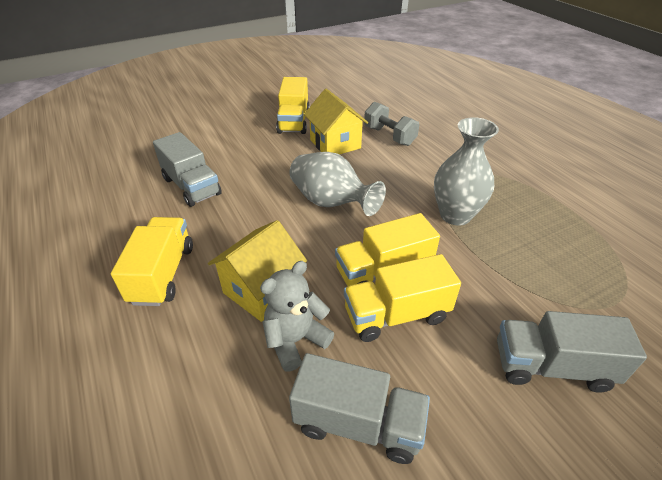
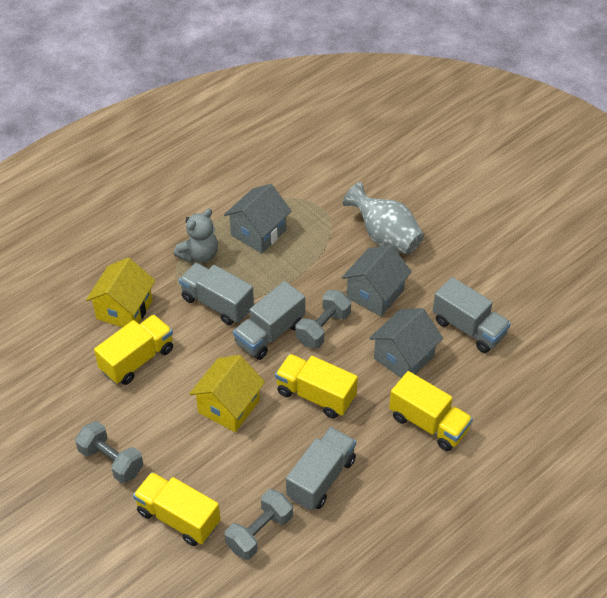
grey dumbbell: [364,102,419,146] = 1 -> [75,421,144,483] [225,489,293,560] [295,290,351,349] = 3
grey house: none = 0 -> [224,184,291,253] [342,244,412,317] [369,308,443,378] = 3
grey truck: [153,132,222,207] [289,353,430,464] [497,311,647,392] = 3 -> [179,263,254,325] [233,281,305,360] [286,427,356,510] [433,277,511,353] = 4
grey vase: [290,152,386,216] [434,117,499,226] = 2 -> [343,182,424,255] = 1

